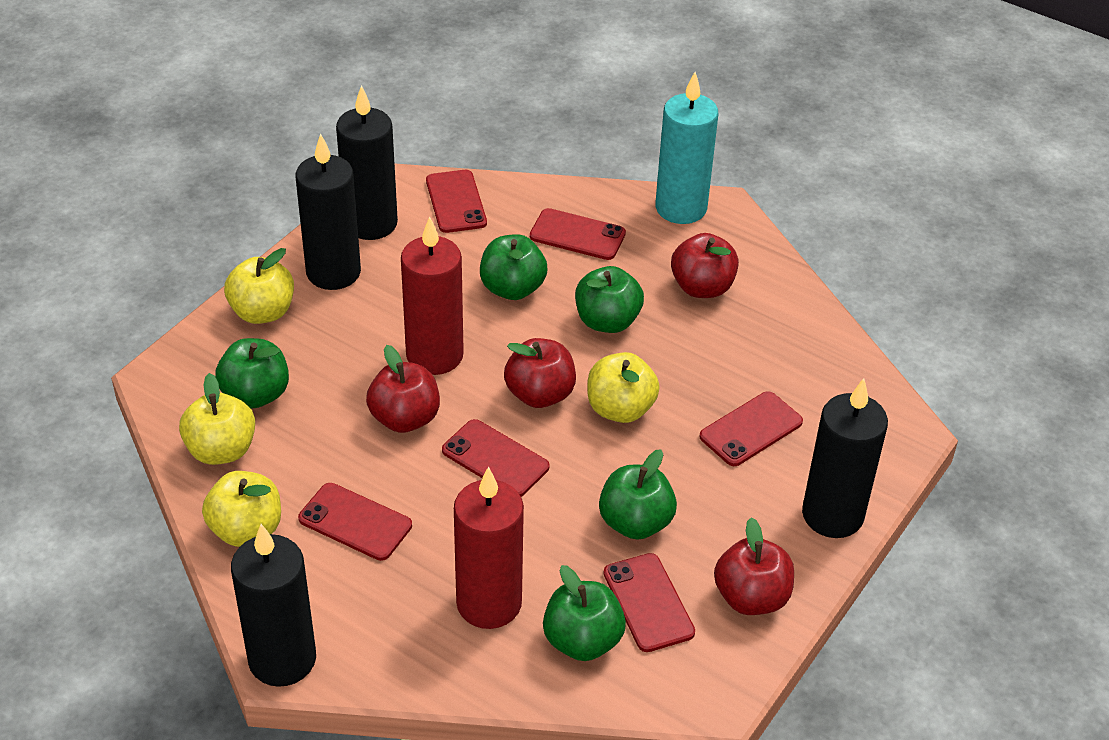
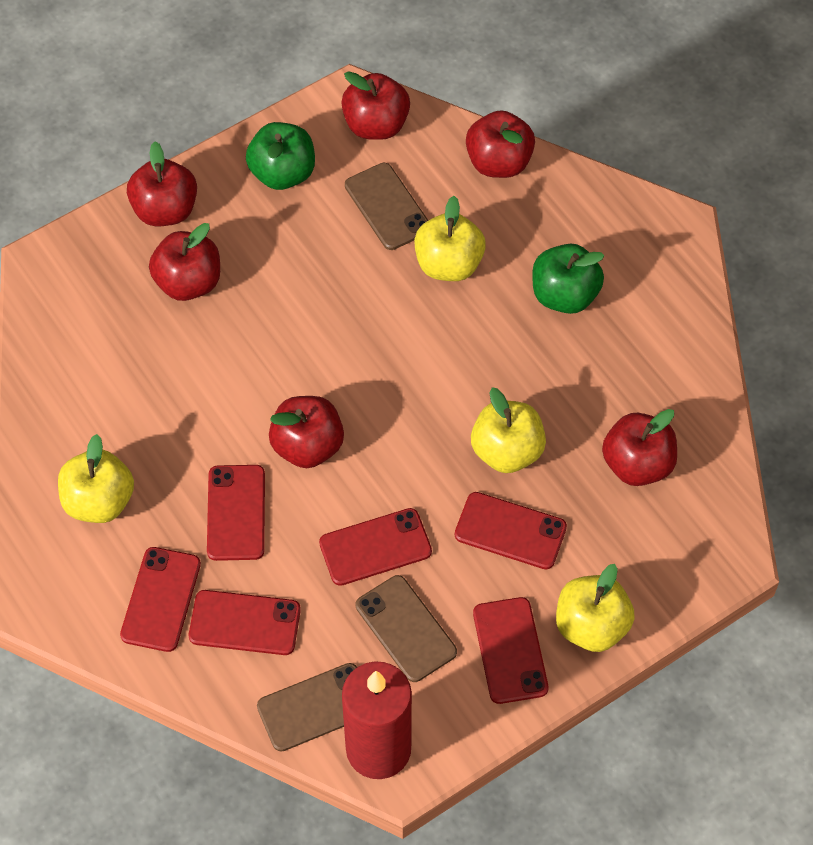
black candle: [231,524,316,687] [295,133,361,290] [336,85,398,240] [802,378,888,538] = 4 -> none = 0
brown phone: none = 0 -> [257,663,357,752] [345,163,428,250] [356,575,457,682] = 3
green apple: [215,338,289,409] [480,234,547,300] [543,565,626,661] [575,266,644,333] [599,449,677,540] = 5 -> [246,122,315,190] [533,244,605,314] = 2
red apple: [366,345,440,433] [504,338,576,408] [671,233,739,298] [714,517,794,615] = 4 -> [127,142,197,226] [149,223,220,301] [269,396,344,468] [341,71,410,140] [466,110,535,178] [602,409,677,486] = 6
red candle: [401,216,464,375] [454,466,524,629] = 2 -> [342,661,412,779] = 1
turquoise candle: [655,72,718,224] = 1 -> none = 0

